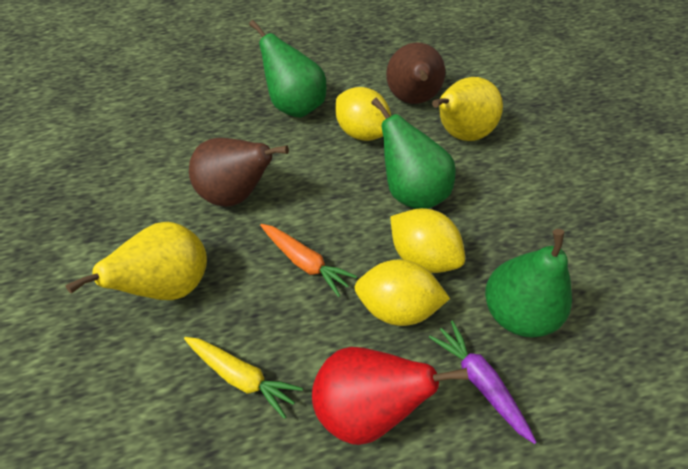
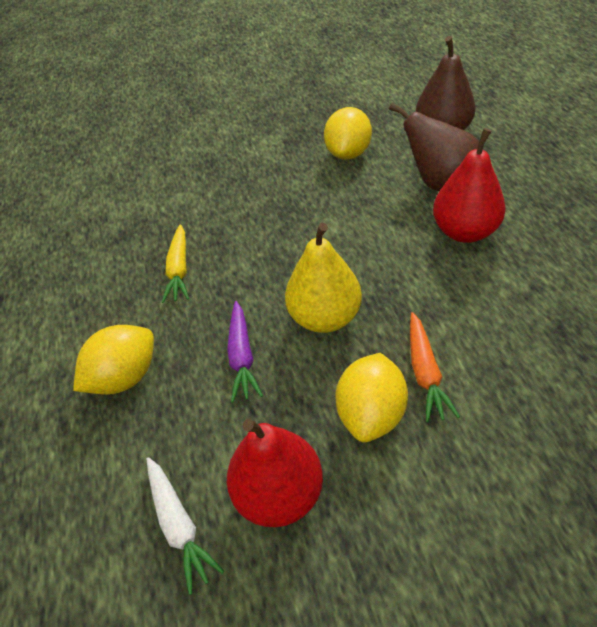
green pear: [249,20,327,118] [371,97,456,209] [485,229,572,337] = 3 -> none = 0
red pear: [312,347,469,445] = 1 -> [226,419,323,527] [433,128,506,243] = 2
white carrot: none = 0 -> [146,457,224,595] = 1
yellow pear: [65,222,207,300] [432,77,503,141] = 2 -> [285,223,362,333] = 1

